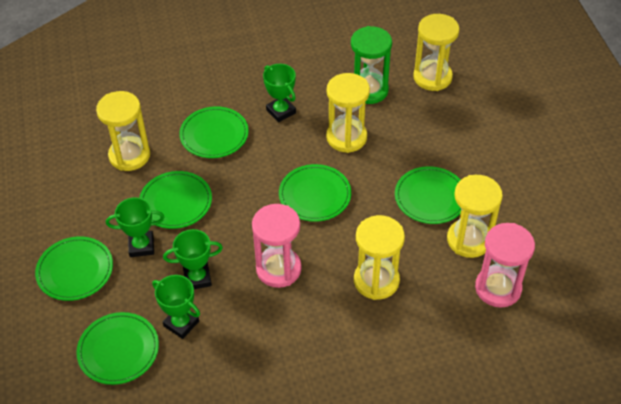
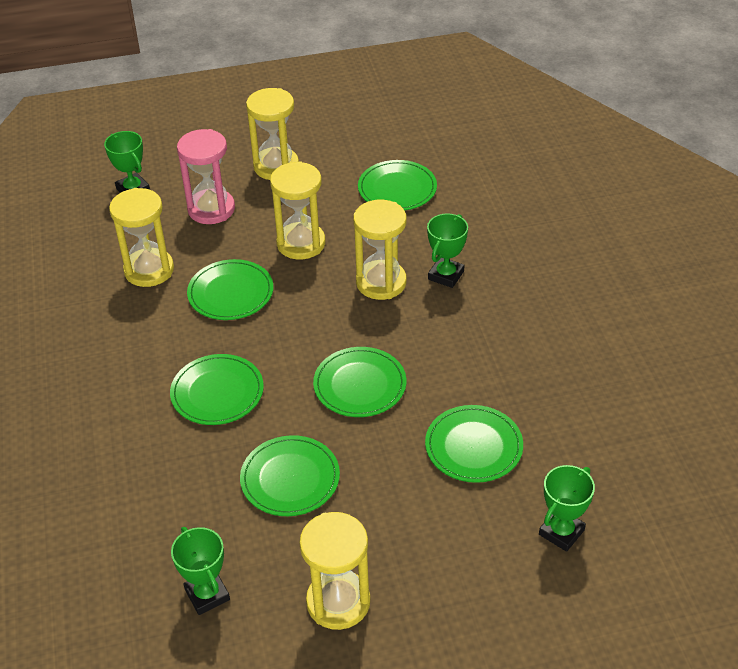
green hourglass: [351,26,392,104] = 1 -> none = 0
pink hourglass: [252,204,302,288] [475,223,535,308] = 2 -> [177,129,235,224] = 1

